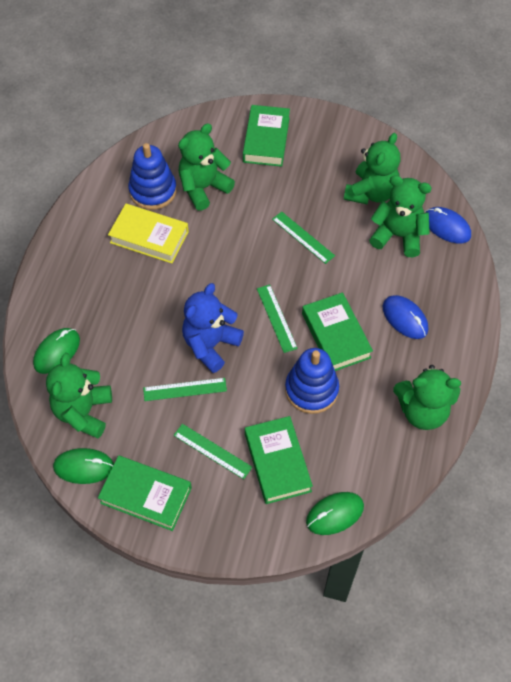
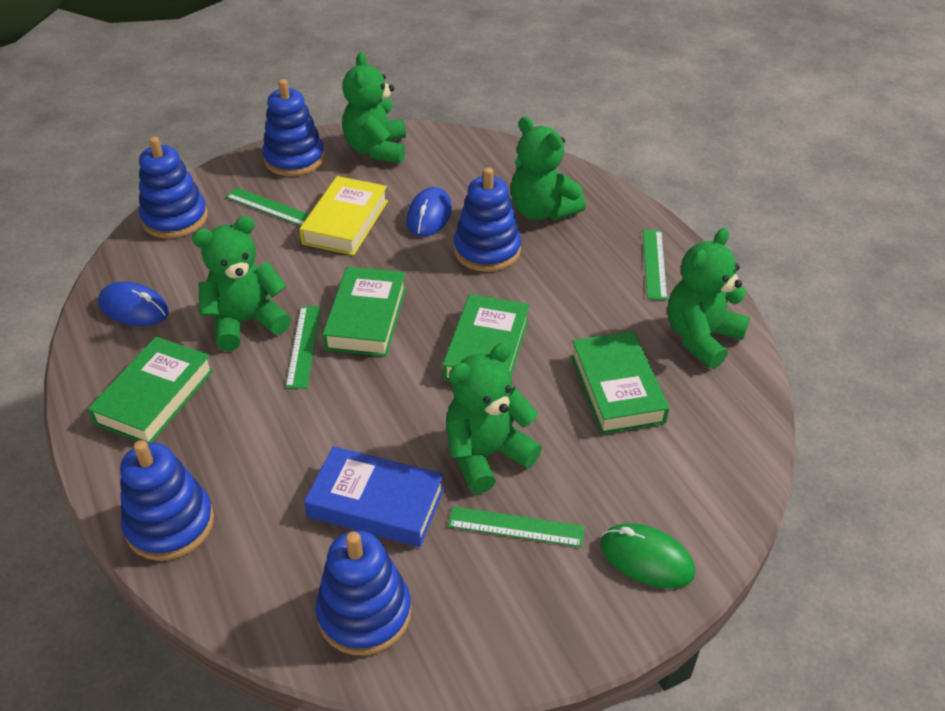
blue book: none = 0 -> [304,446,444,547] = 1
blue stacking toy: [128,143,177,210] [285,348,339,414] = 2 -> [120,440,214,561] [139,137,208,239] [262,79,325,176] [315,531,411,656] [454,167,521,272] = 5
blue teddy bear: [182,283,244,373] = 1 -> none = 0
green mouse: [33,328,80,374] [53,448,114,484] [306,492,364,535] = 3 -> [601,523,695,589] = 1

